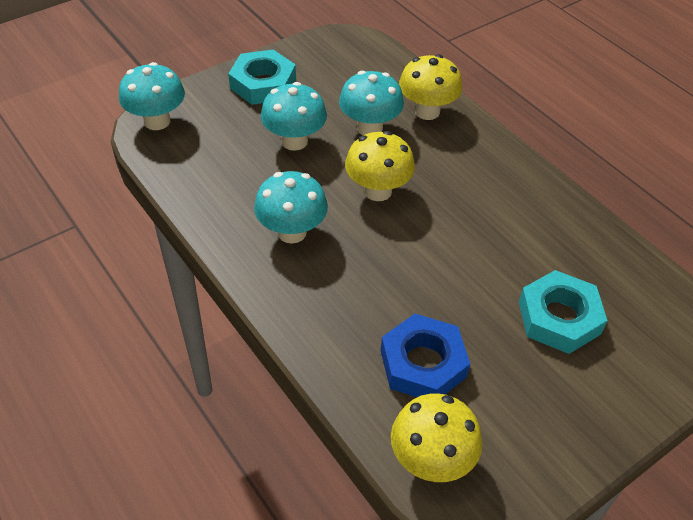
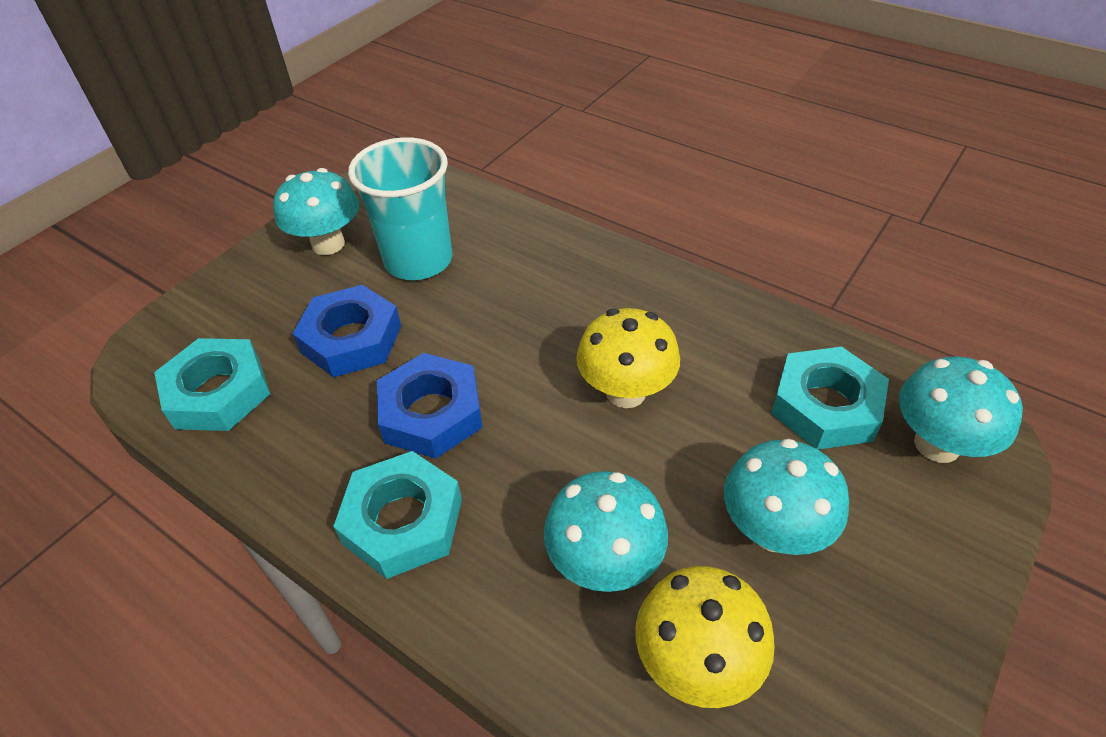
blue nut: [381,314,470,397] = 1 -> [293,285,401,378] [377,353,483,459] = 2
turquoise cup: none = 0 -> [348,137,452,280] = 1
turquoise nut: [228,49,296,105] [519,270,608,354] = 2 -> [154,338,270,431] [333,451,462,579] [771,346,889,450] = 3
yellow mushroom: [345,131,415,201] [391,393,482,482] [399,54,462,120] = 3 -> [576,308,680,408] [635,566,775,708] = 2

